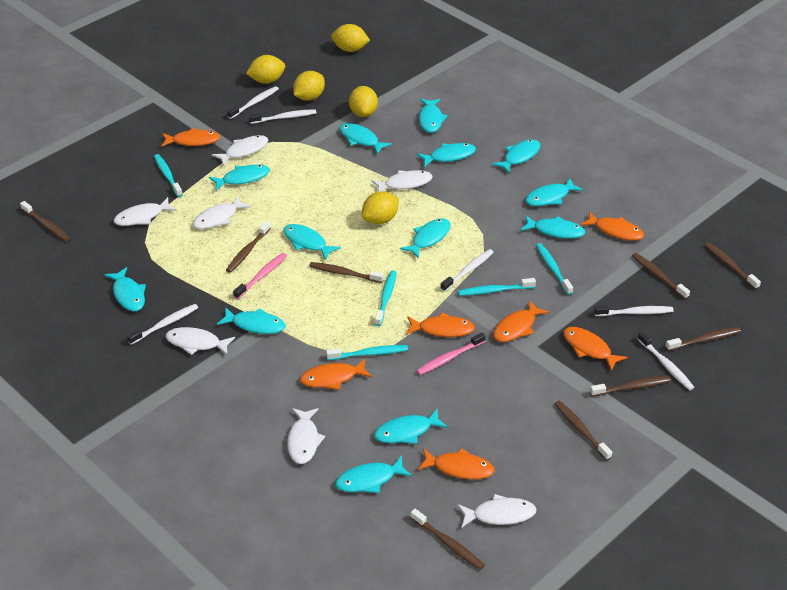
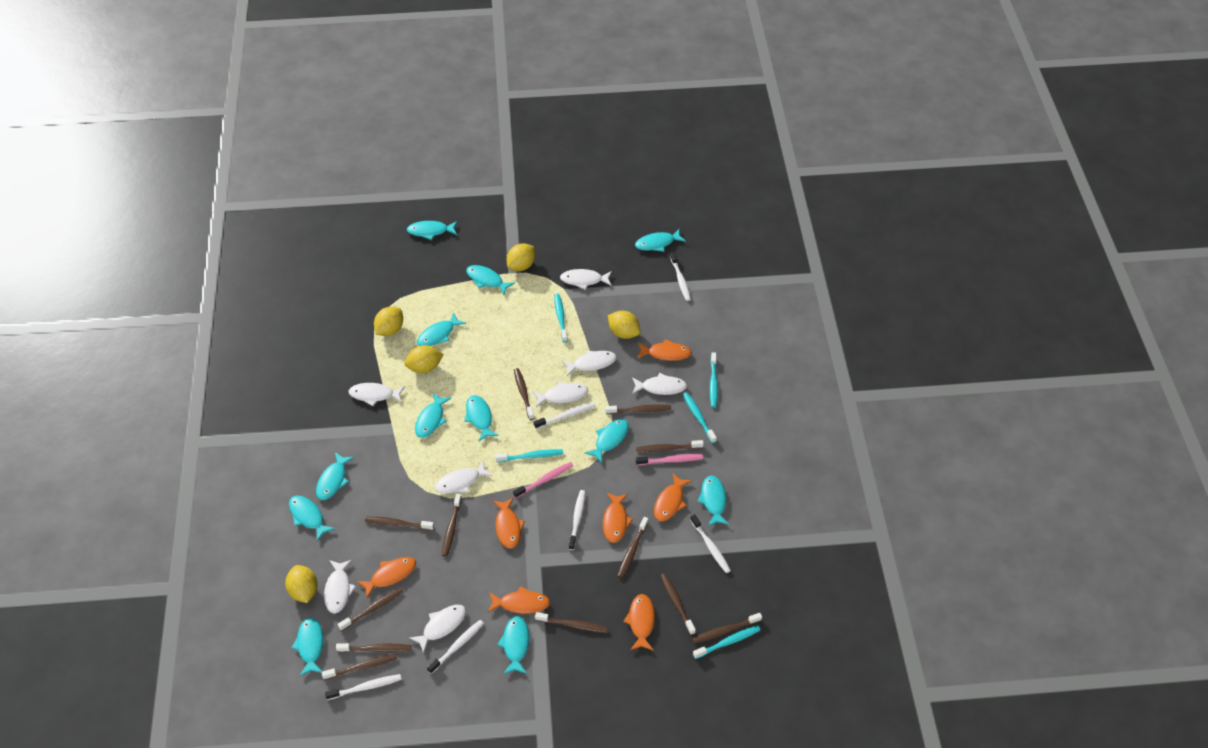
brown toothbrush: [20,201,70,242] [226,221,271,273] [309,262,384,283] [410,509,485,570] [555,401,612,461] [590,376,671,397] [632,253,690,299] [666,327,741,351] [704,242,761,290] = 9 -> [322,654,397,680] [336,643,412,652] [338,587,403,631] [365,517,434,530] [442,493,462,557] [514,368,534,420] [535,612,608,633] [605,404,671,414] [617,517,648,578] [636,440,704,452] [660,573,696,635] [692,613,762,643] = 12
turquoise fish: [104,267,146,311] [209,164,270,191] [217,307,286,334] [284,224,341,260] [335,456,412,493] [340,123,392,154] [374,409,448,444] [400,218,451,259] [417,143,476,167] [419,99,448,133] [492,139,540,173] [521,215,585,239] [525,178,583,206] = 13 -> [289,496,335,541] [292,617,323,676] [316,452,354,500] [407,221,457,240] [415,393,451,438] [417,312,466,346] [464,395,499,441] [466,265,515,295] [497,616,529,674] [585,419,629,463] [635,229,686,252] [697,476,729,526] = 12
white fish: [114,197,177,226] [165,327,235,355] [192,196,251,229] [212,135,268,166] [287,408,325,464] [371,170,433,192] [457,494,537,528] = 7 -> [324,560,356,613] [348,383,405,406] [409,605,466,653] [435,460,493,494] [532,382,588,407] [560,269,612,290] [562,350,617,376] [632,373,687,395] = 8

